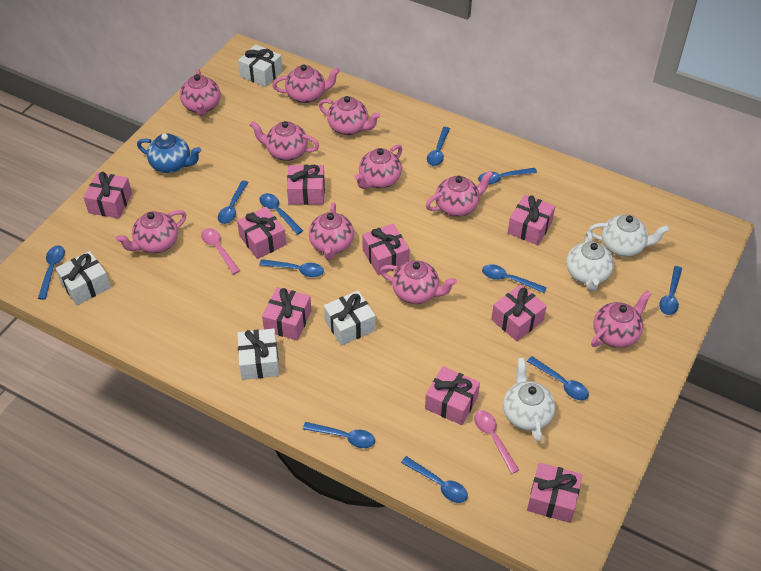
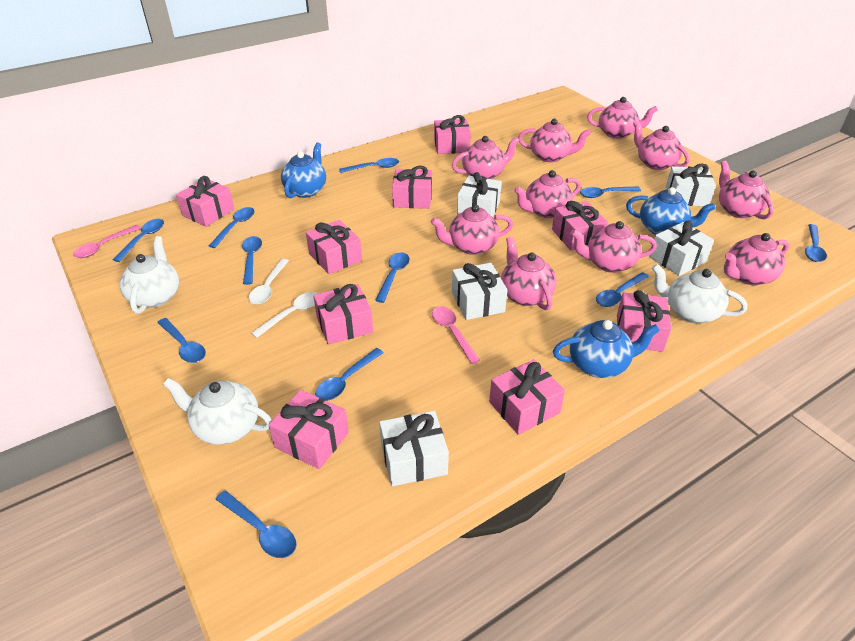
blue teapot: [137,133,201,173] = 1 -> [281,142,326,198] [553,320,660,378] [626,187,715,235] = 3
white gift: [55,251,111,305] [237,328,279,380] [238,44,283,87] [324,291,376,346] = 4 -> [379,411,449,486] [452,263,507,320] [457,172,502,217] [649,221,714,276] [666,164,716,206] = 5
white spoon: none = 0 -> [249,259,289,305] [251,292,319,338] = 2

